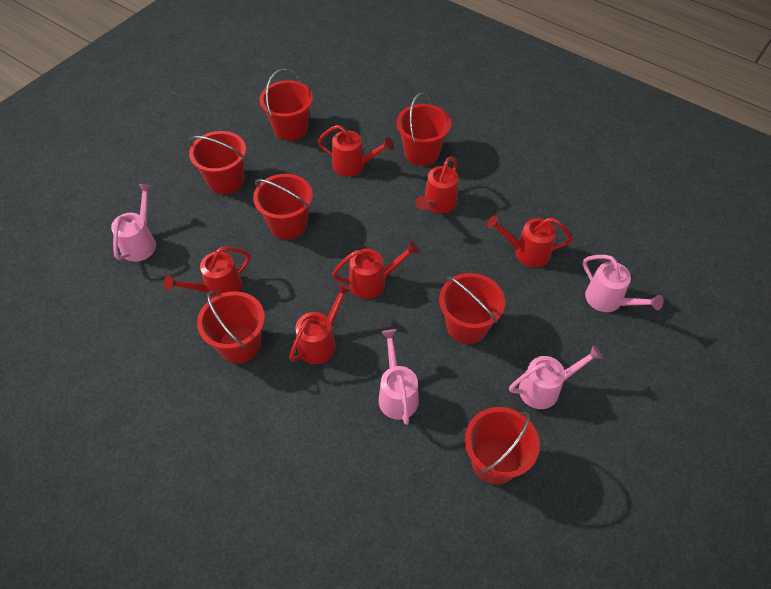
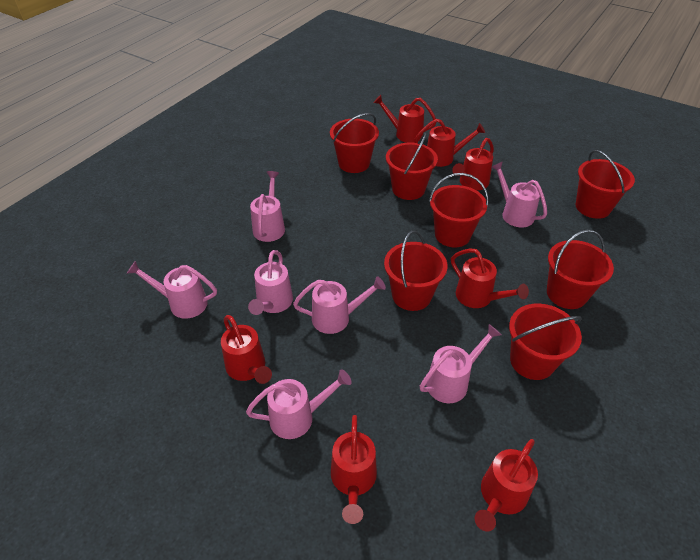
pink watering can: [111,184,156,262] [379,329,419,425] [509,345,603,409] [583,255,663,312] = 4 -> [127,261,217,319] [246,369,352,439] [248,250,293,315] [250,171,285,242] [293,276,386,334] [420,324,502,403] [492,161,547,227] = 7
red watering can: [164,247,251,298] [289,283,352,364] [318,125,394,177] [332,241,419,299] [415,156,458,213] [487,215,572,267] = 6 -> [221,315,272,384] [331,415,377,524] [374,95,436,143] [415,119,485,167] [451,248,529,308] [452,138,494,190] [475,439,538,532] = 7

